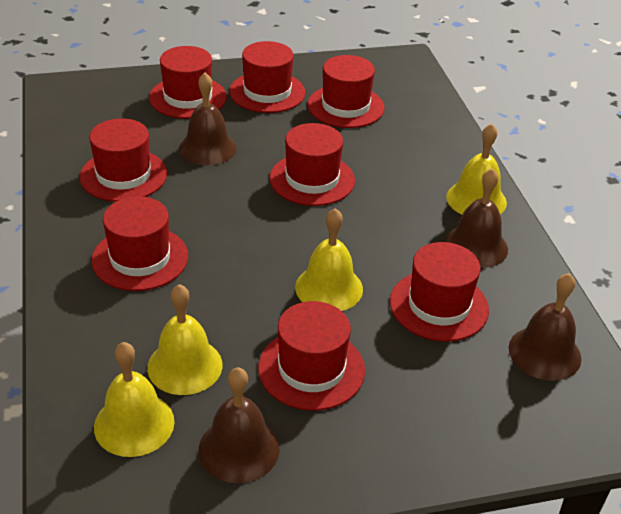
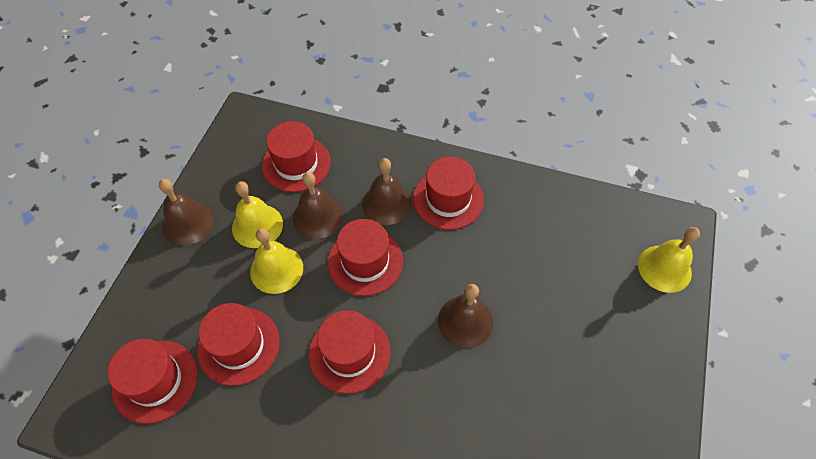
red hat: [79,118,167,202] [91,196,188,291] [149,46,227,119] [229,41,305,113] [258,301,365,411] [269,123,355,206] [307,55,385,128] [390,242,489,342] = 8 -> [108,339,198,424] [197,303,280,386] [262,121,331,192] [309,310,391,394] [328,219,403,296] [413,157,484,230] = 6
yellow bell: [94,342,175,457] [147,284,223,395] [295,208,363,311] [446,123,507,215] = 4 -> [232,182,283,248] [250,228,303,294] [638,227,700,293] = 3

